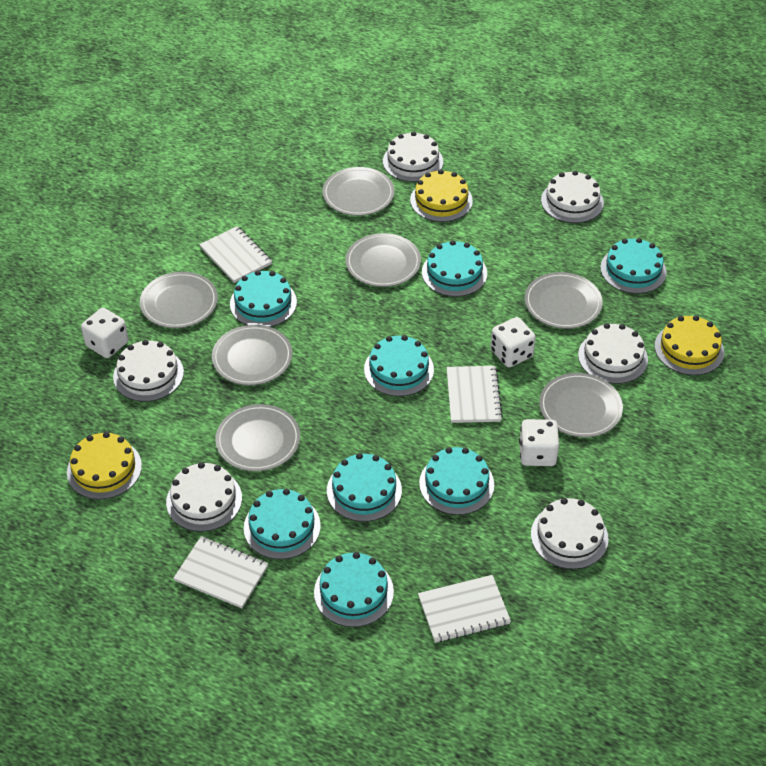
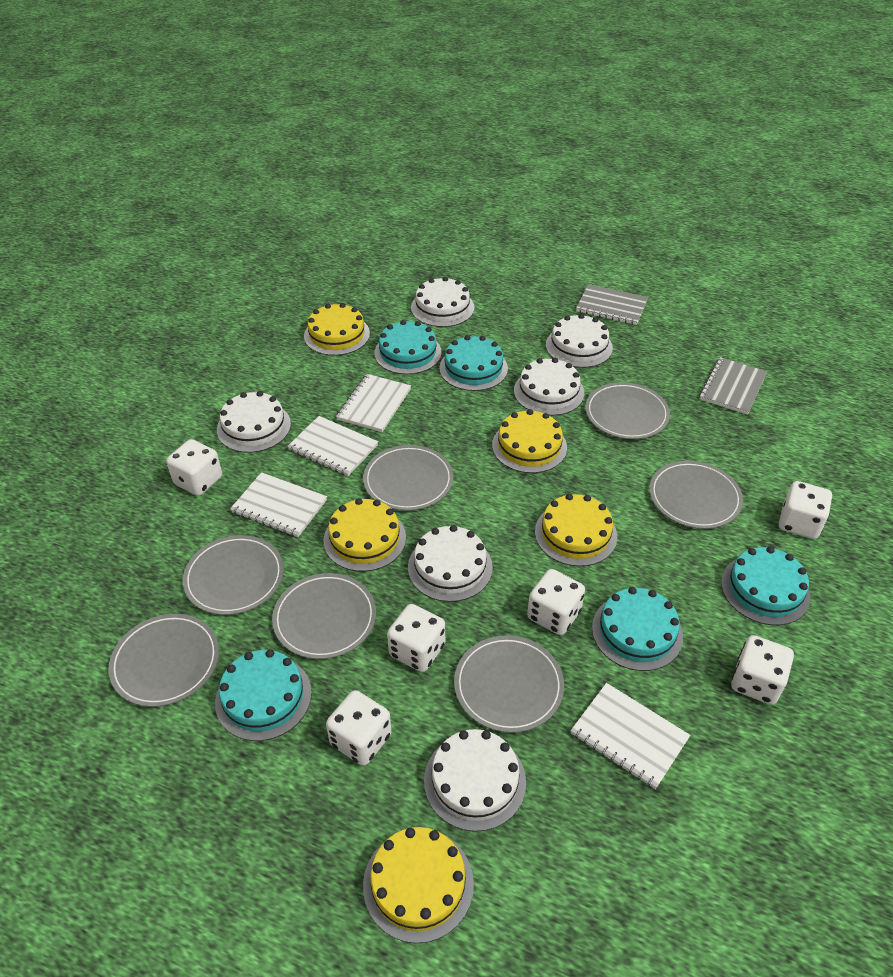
grey notebook: none = 0 -> [576,284,648,325] [699,357,767,415] = 2
turquoise cake: [230,270,297,327] [244,489,321,559] [314,552,394,627] [327,453,402,522] [364,335,434,396] [419,447,494,515] [422,240,487,297] [600,238,667,294] = 8 -> [215,649,312,741] [374,320,442,374] [439,335,508,391] [592,587,683,671] [721,546,811,625] = 5
white dice: [81,308,129,358] [491,317,536,367] [519,419,559,466] = 3 -> [166,439,222,496] [326,690,391,766] [387,604,445,672] [527,569,585,635] [731,635,794,705] [779,481,832,539] = 6
yellow cake: [67,432,142,500] [410,169,473,222] [655,315,724,375] = 3 -> [304,303,370,356] [323,498,406,572] [363,827,474,943] [492,409,567,473] [535,494,617,566] = 5

